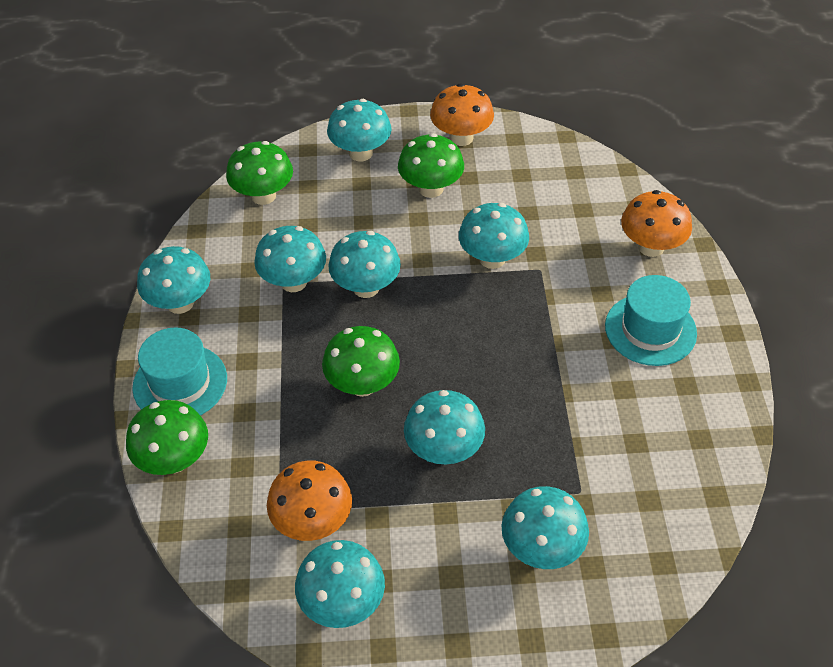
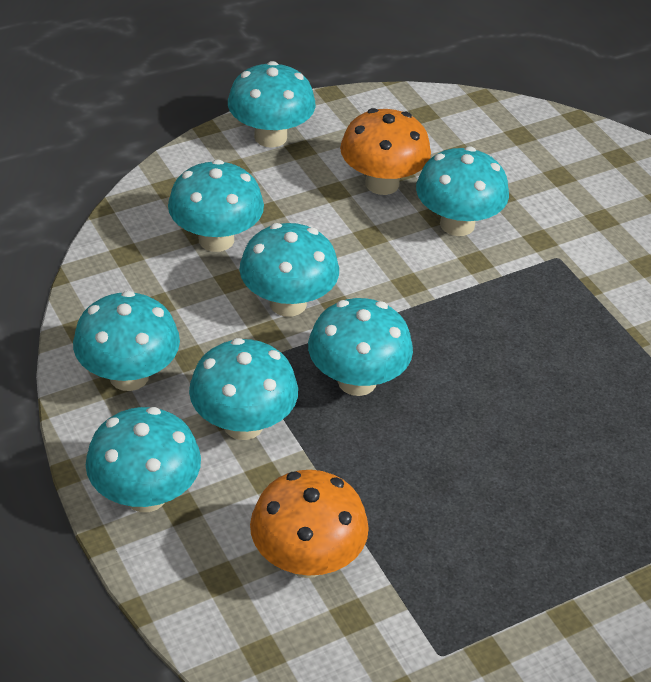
green mushroom: [126,400,208,475] [226,141,293,205] [322,326,400,397] [398,133,464,198] = 4 -> none = 0
orange mushroom: [267,461,352,541] [430,83,494,146] [621,190,692,257] = 3 -> [250,470,369,578] [340,108,431,195] = 2
turquoise hat: [132,327,227,416] [605,275,697,366] = 2 -> none = 0

